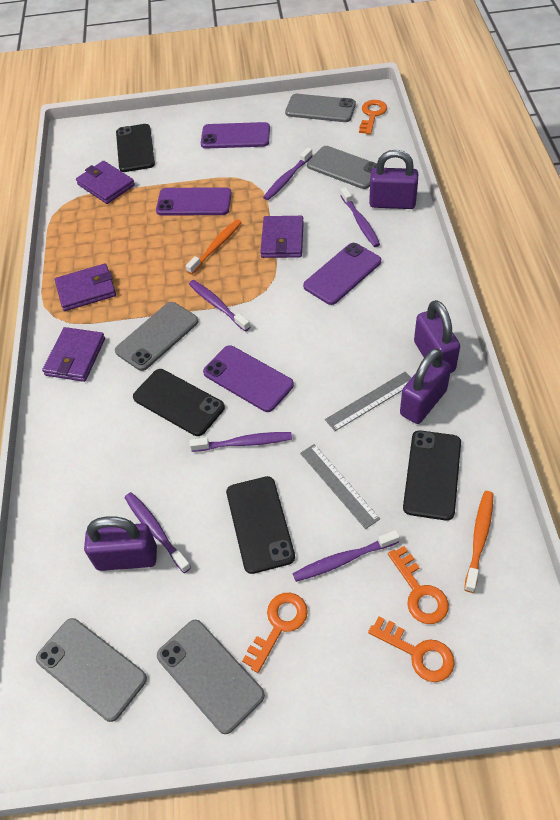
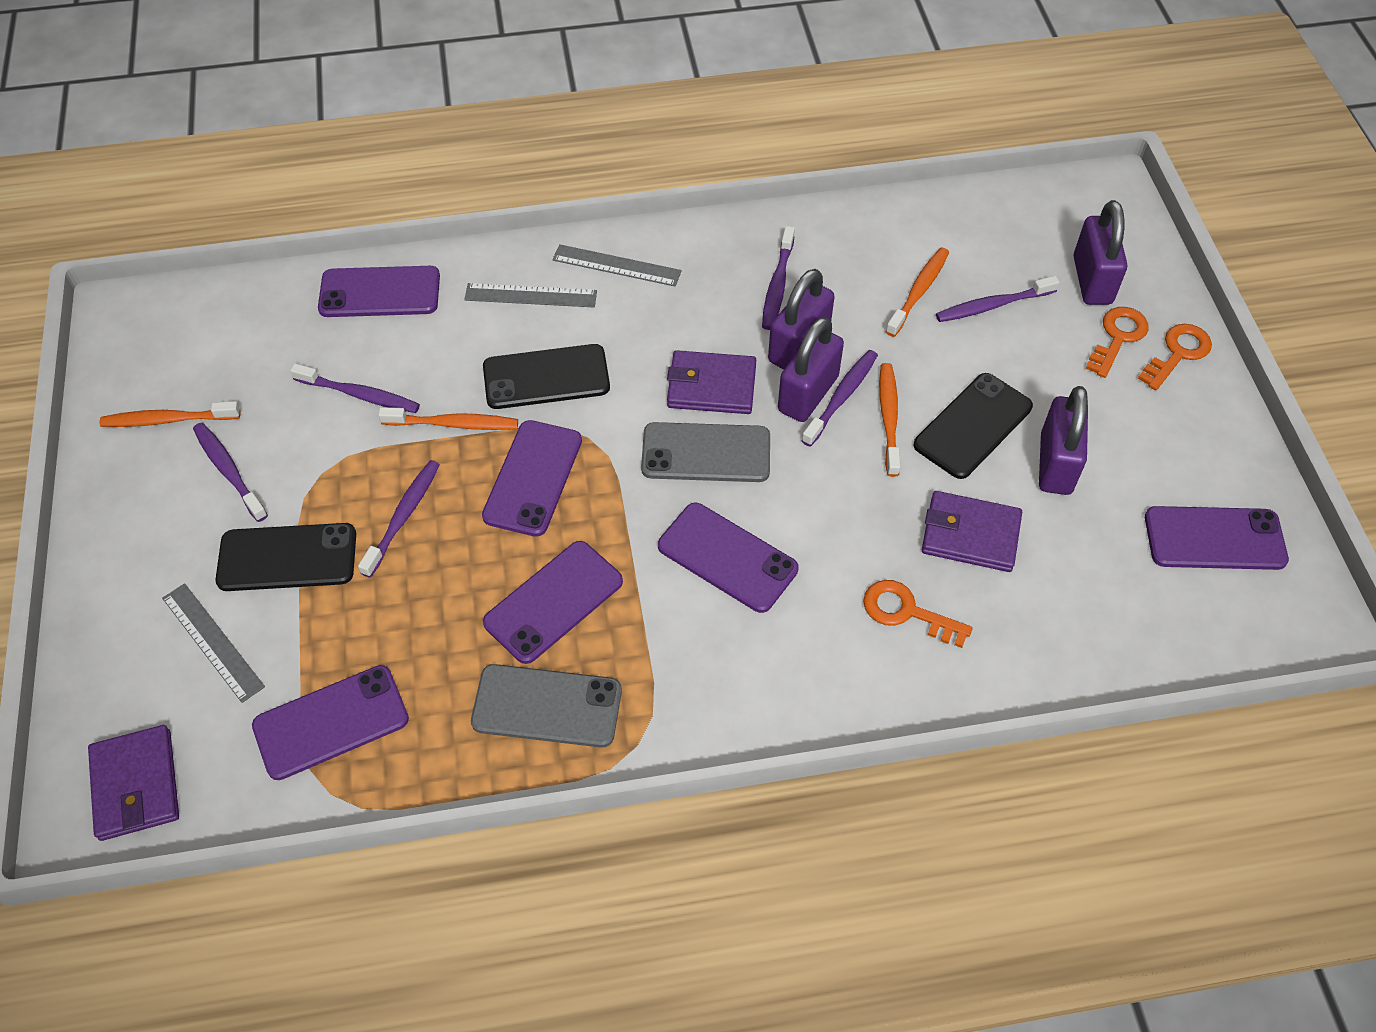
black phone: [116,124,155,172] [133,369,225,436] [226,476,295,574] [403,430,461,521] = 4 -> [215,523,356,591] [483,344,610,409] [914,373,1033,479] = 3
grey phone: [36,618,147,722] [115,302,198,371] [157,620,265,734] [285,94,356,122] [307,146,377,189] = 5 -> [471,664,622,748] [641,422,770,482] = 2
grey ruler: [300,444,380,529] [325,372,411,431] = 2 -> [162,583,265,703] [464,283,597,307] [552,244,682,287] = 3
orange key: [242,593,308,673] [359,100,387,135] [368,616,455,682] [388,546,449,624] = 4 -> [863,580,973,648] [1085,307,1149,378] [1138,324,1212,390] = 3
orange toothbrush: [186,219,242,274] [464,491,493,593] = 2 -> [100,401,240,427] [378,407,518,430] [879,363,900,477] [886,248,949,337] = 4
purple phone: [156,187,232,216] [201,122,270,149] [203,345,294,412] [303,243,381,305] = 4 -> [252,665,409,780] [318,266,440,317] [482,420,582,537] [483,541,623,664] [658,503,799,613] [1145,506,1289,570] = 6
purple wallet: [42,327,105,382] [55,264,116,311] [76,161,135,204] [260,216,304,258] = 4 -> [88,725,179,841] [667,350,756,414] [922,491,1022,572] = 3

